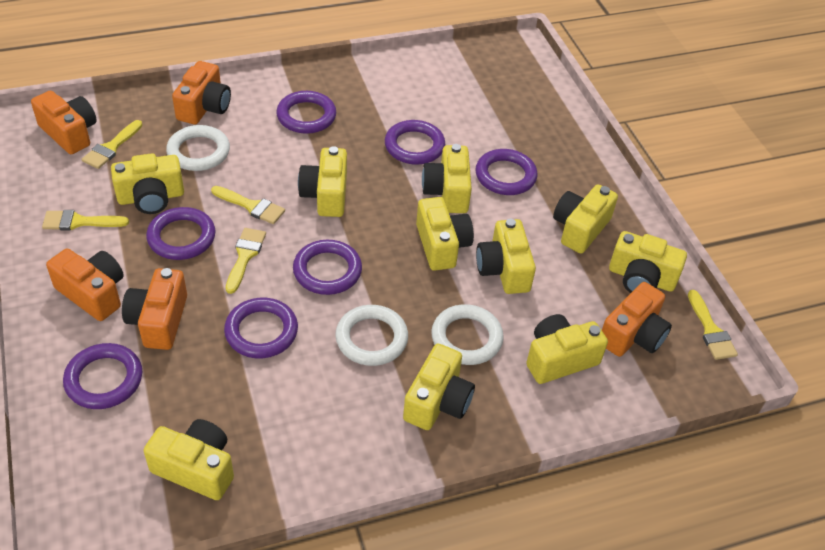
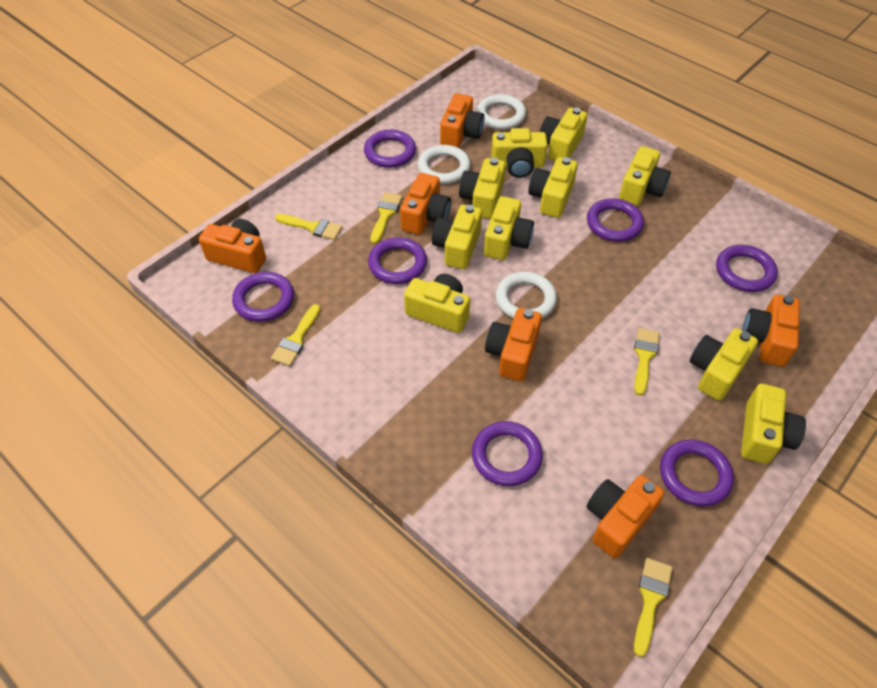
orange camera: [31,91,96,154] [46,249,124,321] [122,268,187,350] [172,61,231,124] [602,282,672,357] = 5 -> [199,219,266,273] [400,173,451,235] [440,93,484,148] [485,308,542,382] [587,475,664,558] [742,294,800,367] = 6

